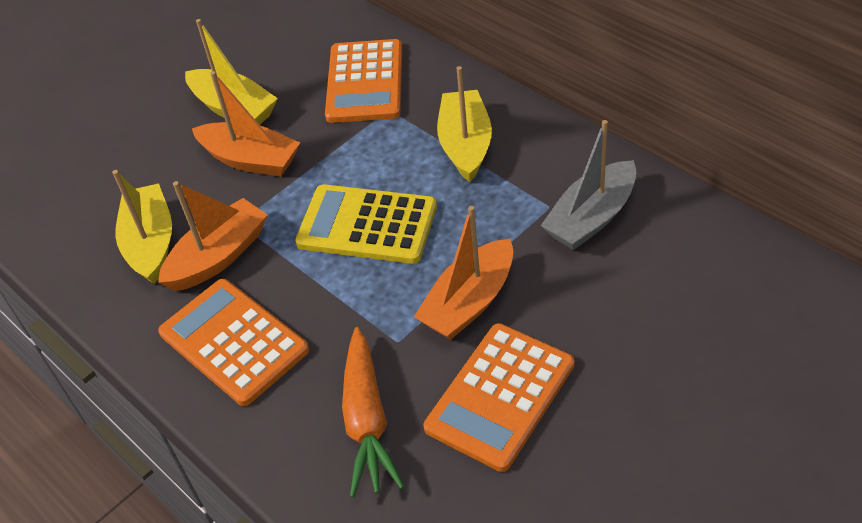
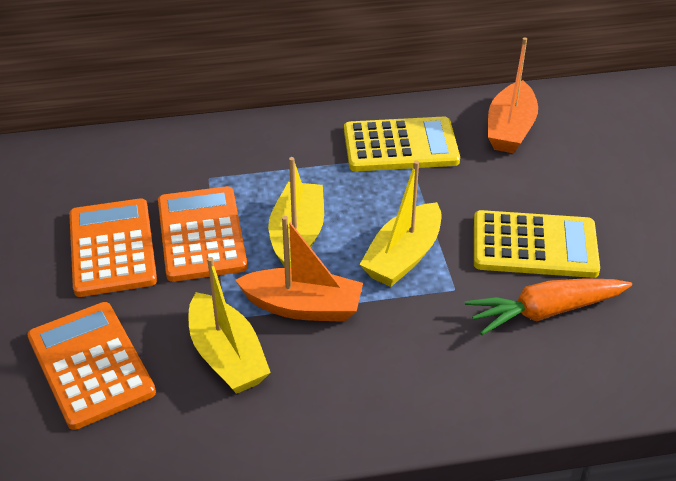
grey boat: [541,120,637,250] = 1 -> none = 0
orange boat: [158,181,268,291] [192,71,300,177] [414,206,513,340] = 3 -> [235,216,363,322] [488,37,538,153] = 2
yellow calculator: [295,184,437,264] = 1 -> [344,117,460,171] [474,210,600,278] = 2

